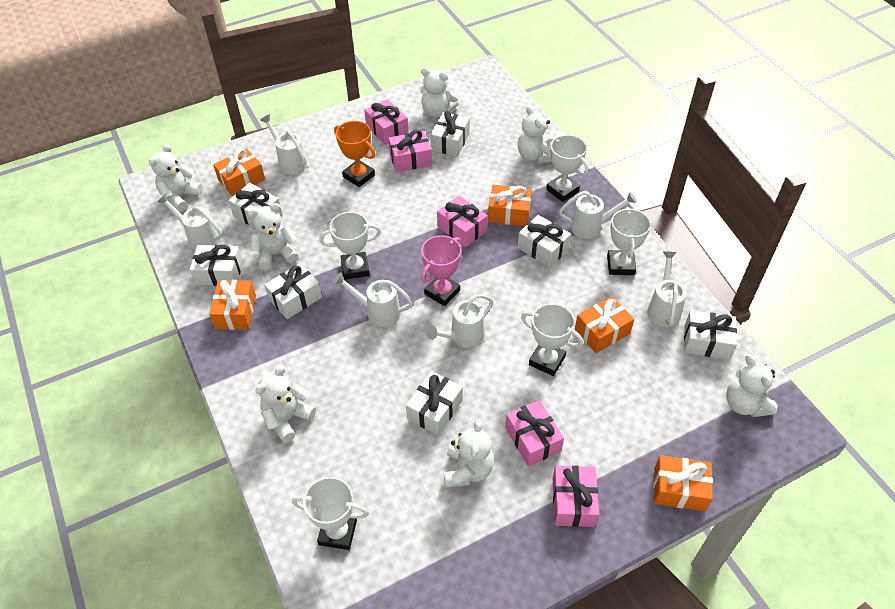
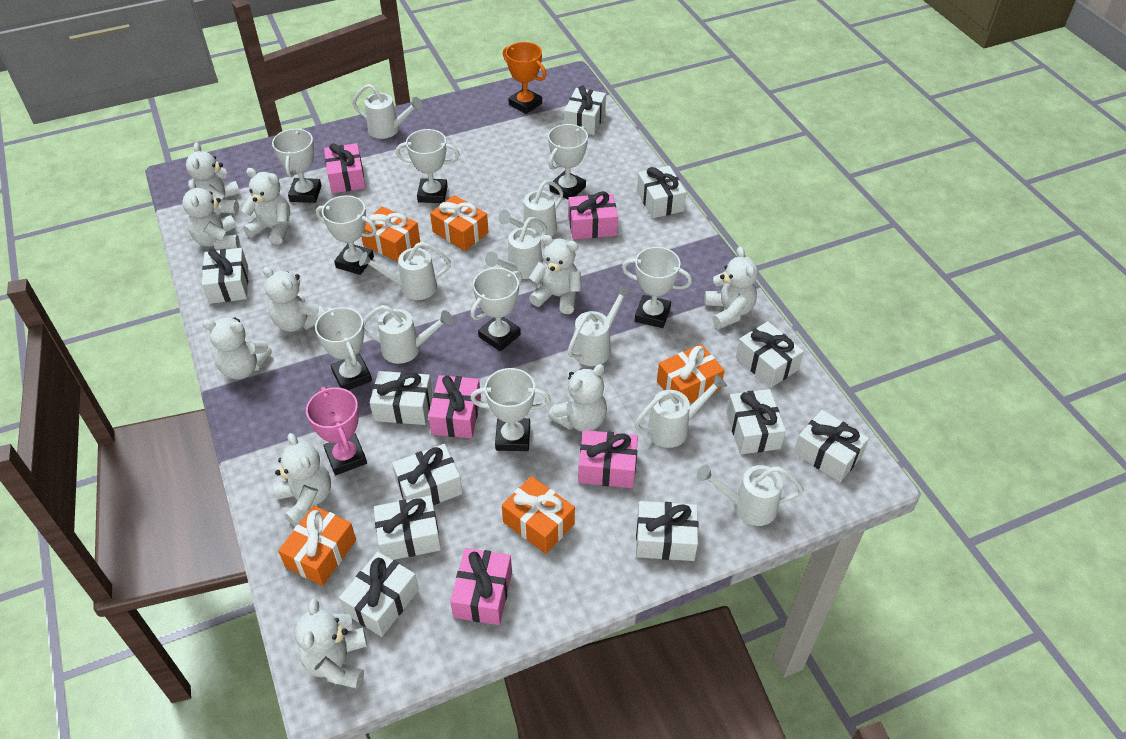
white gift: [190,245,243,286] [228,183,282,229] [264,263,322,319] [406,371,463,435] [430,111,470,157] [518,215,571,268] [684,310,737,359] = 7 -> [202,248,248,304] [339,552,419,637] [370,371,433,425] [374,495,441,560] [392,444,463,505] [564,86,606,135] [636,501,698,561] [637,166,687,218] [726,389,786,454] [736,321,804,388] [794,410,869,482] = 11
white teddy bear: [149,144,203,212] [248,203,299,270] [256,365,316,443] [420,68,459,118] [444,419,494,488] [518,106,552,164] [726,355,778,417] = 7 -> [182,180,240,250] [186,142,240,213] [202,317,272,379] [241,168,290,244] [263,267,325,332] [273,433,331,527] [295,598,367,689] [529,235,582,314] [548,364,607,432] [704,247,758,329] = 10
white trophy: [292,477,369,550] [319,212,381,280] [521,303,583,376] [546,135,589,202] [607,207,651,275] = 5 -> [272,128,322,203] [315,307,372,390] [316,195,377,275] [396,129,460,203] [470,268,522,352] [471,368,551,451] [548,124,588,199] [622,247,692,328] = 8
white watering can: [157,193,222,250] [260,114,307,175] [333,272,413,327] [426,294,493,348] [559,191,637,239] [647,251,687,327] = 6 -> [352,84,423,139] [359,242,451,300] [363,305,453,364] [485,217,547,279] [498,180,563,237] [568,285,631,366] [635,374,727,448] [697,464,804,526] = 8

